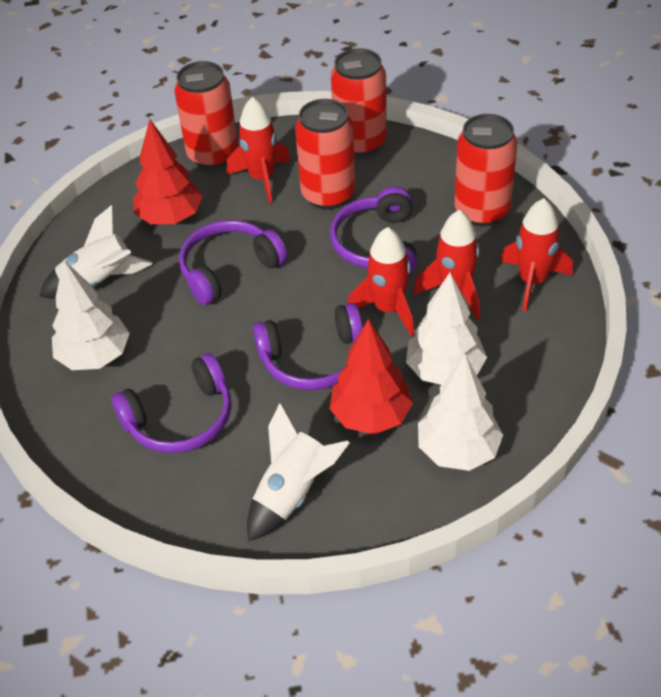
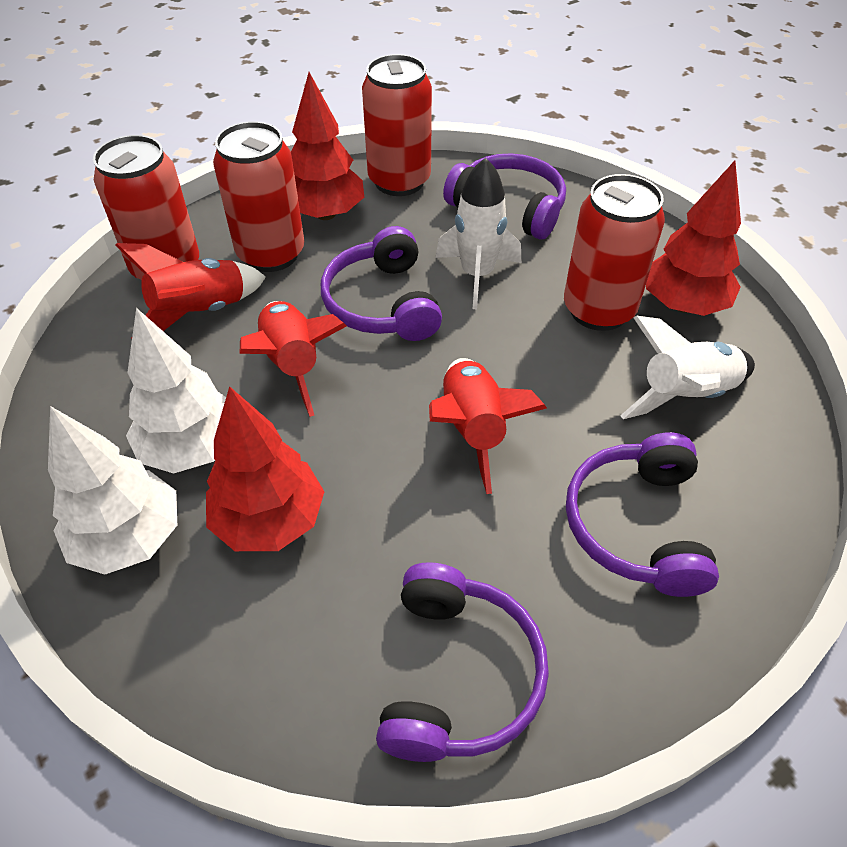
red rocket: [227,97,291,203] [347,227,414,336] [413,210,480,320] [500,198,573,312] = 4 -> [115,243,266,331] [240,301,346,417] [429,358,547,494] = 3
red tree: [133,119,203,224] [330,319,413,434] = 2 -> [206,386,324,551] [291,72,364,220] [646,161,741,316] = 3
white tree: [52,260,130,370] [406,273,487,385] [418,355,503,471] = 3 -> [48,406,177,575] [126,308,226,474] = 2

